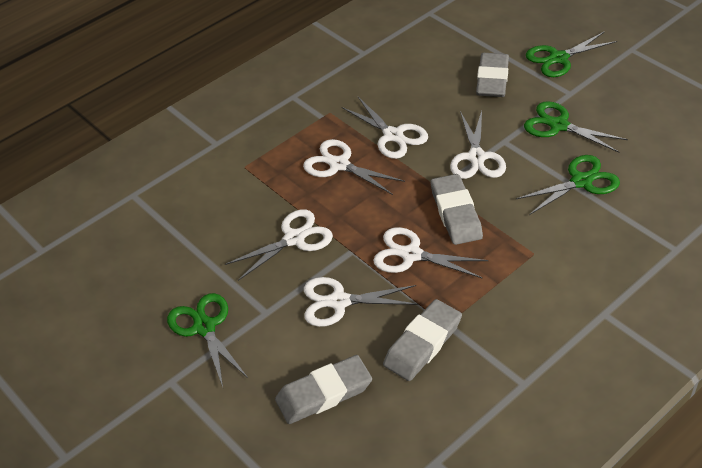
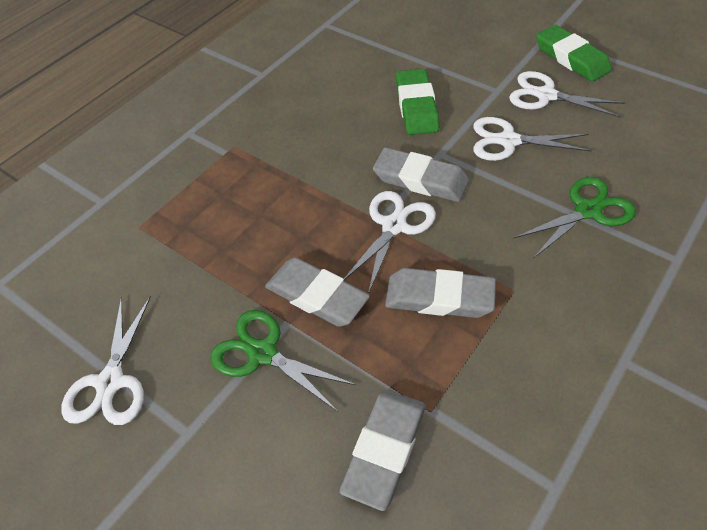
green eraser: none = 0 -> [396,69,439,135] [536,25,612,82] = 2
green scissors: [167,293,248,387] [515,155,620,215] [524,101,628,153] [526,31,617,77] = 4 -> [210,310,356,412] [513,177,636,258] = 2
white scissors: [225,209,333,281] [303,139,405,195] [304,277,419,327] [341,97,428,159] [373,227,488,278] [450,111,506,179] = 6 -> [62,296,151,425] [344,191,436,294] [473,117,592,161] [509,71,625,118] = 4

